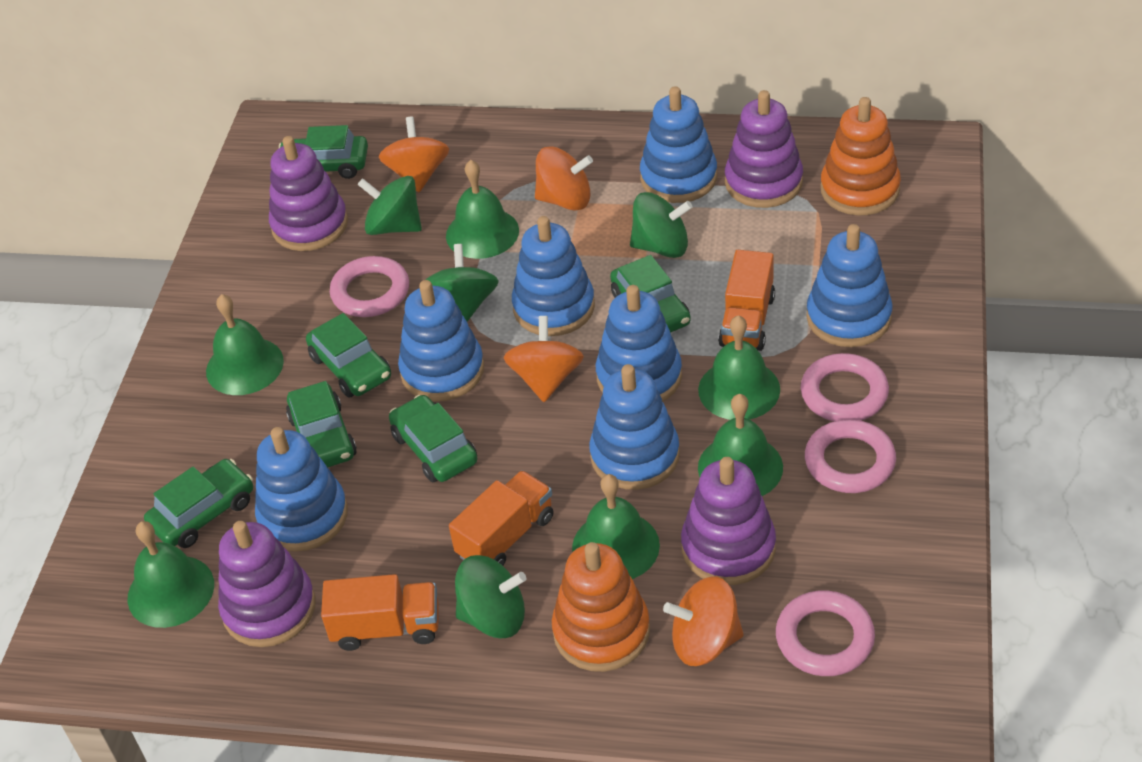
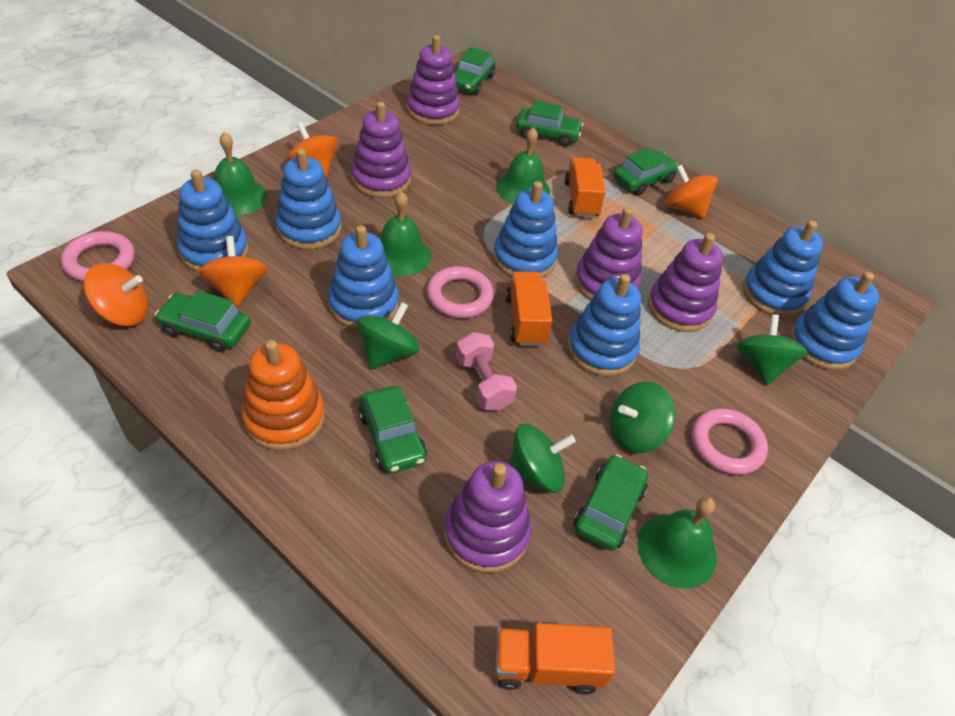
green bell: [128,521,214,628] [206,294,284,395] [446,160,519,259] [572,474,660,579] [698,315,780,420] [698,394,783,496] = 6 -> [214,132,267,216] [380,191,431,276] [496,127,550,204] [638,497,717,589] = 4
orange stacking toy: [552,542,650,672] [820,97,901,215] = 2 -> [242,340,325,450] = 1
pink dumbbell: none = 0 -> [456,332,517,411] = 1
pink ring: [330,256,409,317] [776,590,875,676] [801,353,889,421] [805,419,896,493] = 4 -> [61,231,135,282] [427,266,494,318] [691,408,768,475] = 3
purple stacking toy: [218,521,316,647] [269,136,348,251] [681,457,776,585] [725,90,803,208] = 4 -> [351,102,411,198] [407,35,460,125] [444,461,531,573] [575,207,643,300] [648,233,723,332] = 5

